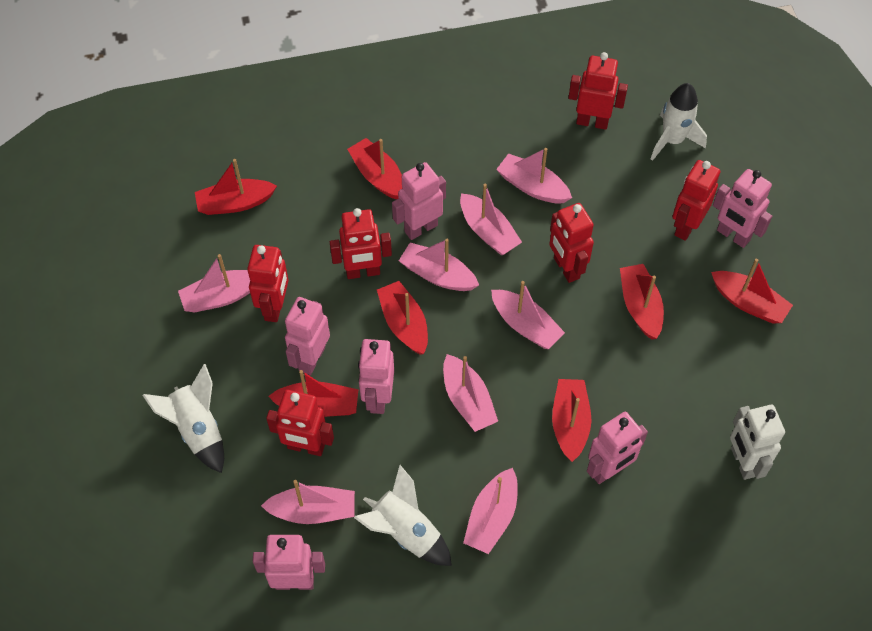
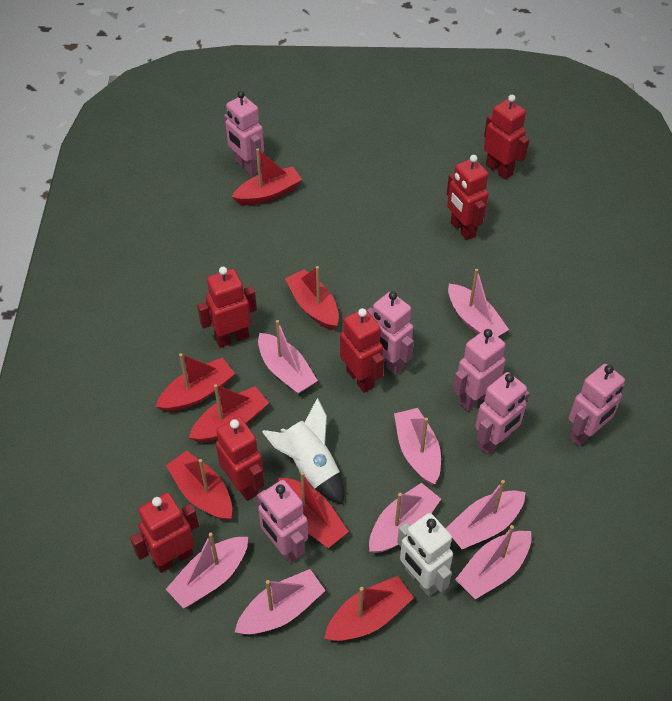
white rocket: [143,364,224,473] [354,465,452,566] [651,83,707,161] = 3 -> [262,398,344,504] = 1

